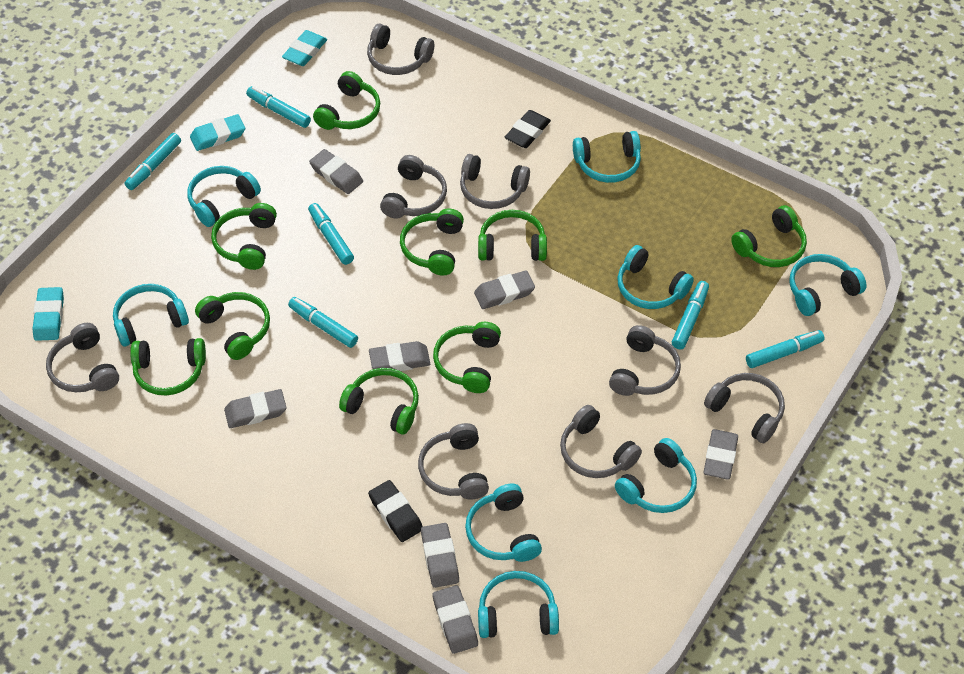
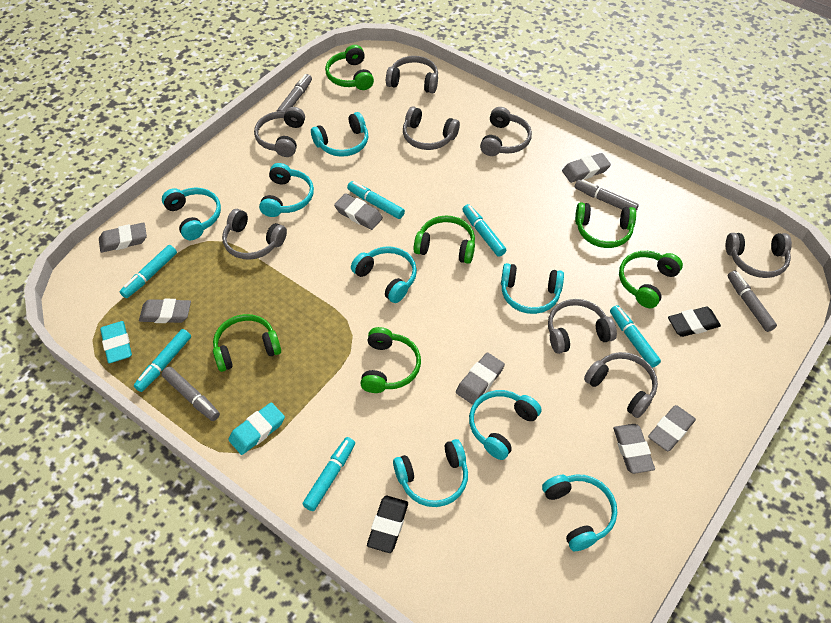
green headphones: [130,338,206,396] [195,292,270,360] [211,203,277,270] [313,71,380,130] [339,368,419,434] [400,209,464,275] [433,322,501,393] [478,210,547,261] [731,205,807,267] = 9 -> [213,314,281,372] [325,45,374,90] [361,327,421,393] [414,215,475,264] [575,202,636,248] [619,251,683,308] = 6
grey marker: none = 0 -> [162,367,220,421] [276,74,312,112] [575,179,639,211] [728,271,777,332] = 4
turquoise eraser: [32,287,64,341] [190,114,245,151] [282,30,327,66] = 3 -> [100,321,132,363] [228,402,285,455] = 2

